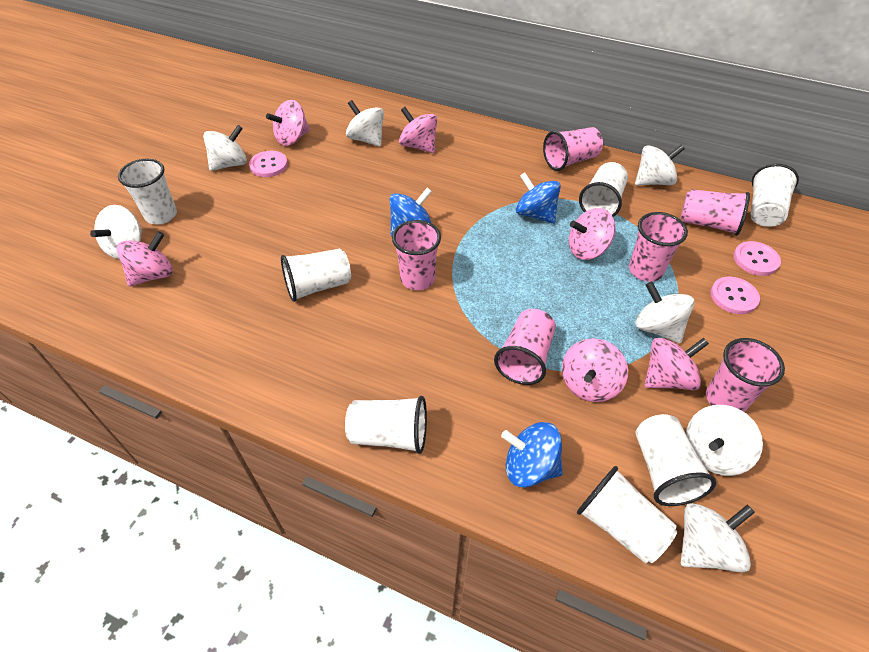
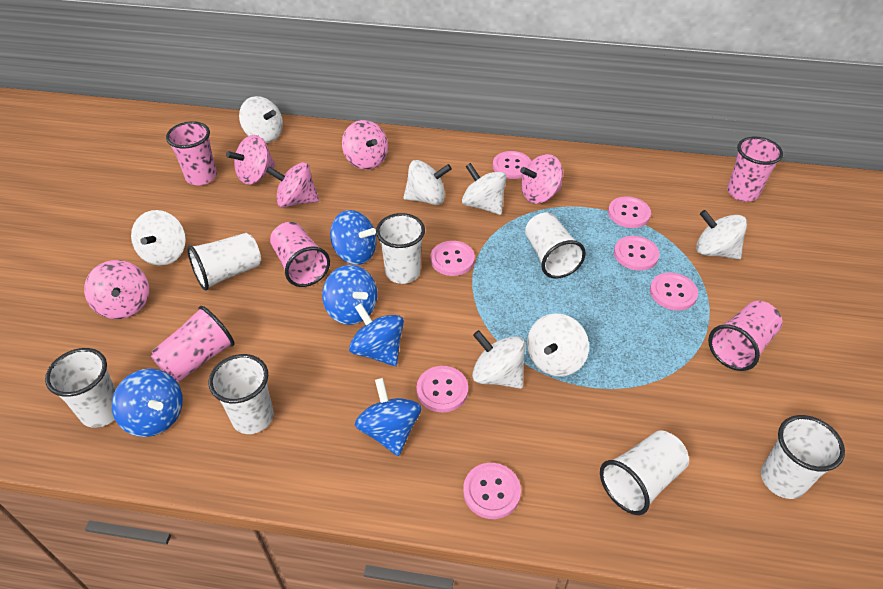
blue spinning top: [390,188,432,236] [501,422,563,488] [516,172,561,224] = 3 -> [112,369,183,437] [322,265,377,325] [330,210,377,265] [349,303,404,366] [355,378,422,456] = 5
pink button: [249,151,288,177] [710,277,760,314] [733,241,781,276] = 3 -> [416,366,468,412] [431,241,475,276] [463,463,521,519] [493,151,531,179] [608,196,651,228] [614,236,660,271] [650,273,698,311] = 7
pink cup: [392,220,441,290] [494,309,556,385] [543,127,603,171] [629,212,688,282] [681,189,750,236] [706,338,785,412] = 6 -> [151,306,235,382] [166,121,217,185] [270,222,330,287] [708,301,783,371] [727,136,783,202] = 5
pink spinning top: [116,231,173,286] [266,100,310,146] [399,107,437,153] [562,338,628,402] [569,208,616,260] [644,338,709,390] = 6 -> [84,260,149,319] [226,135,275,185] [266,162,319,208] [342,120,388,170] [520,154,563,204] = 5

